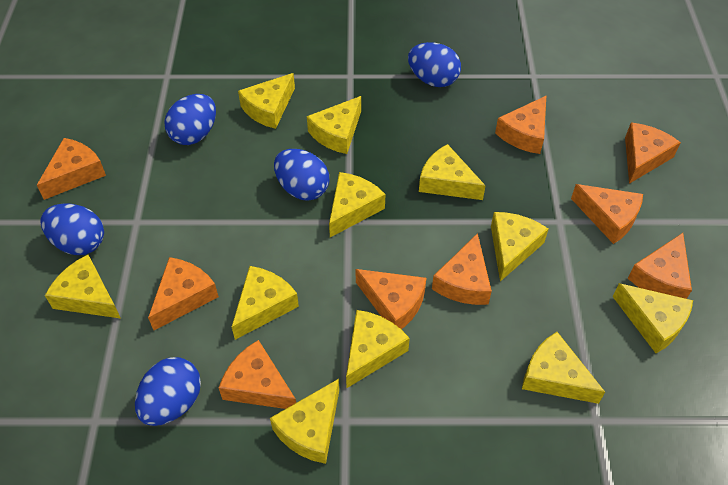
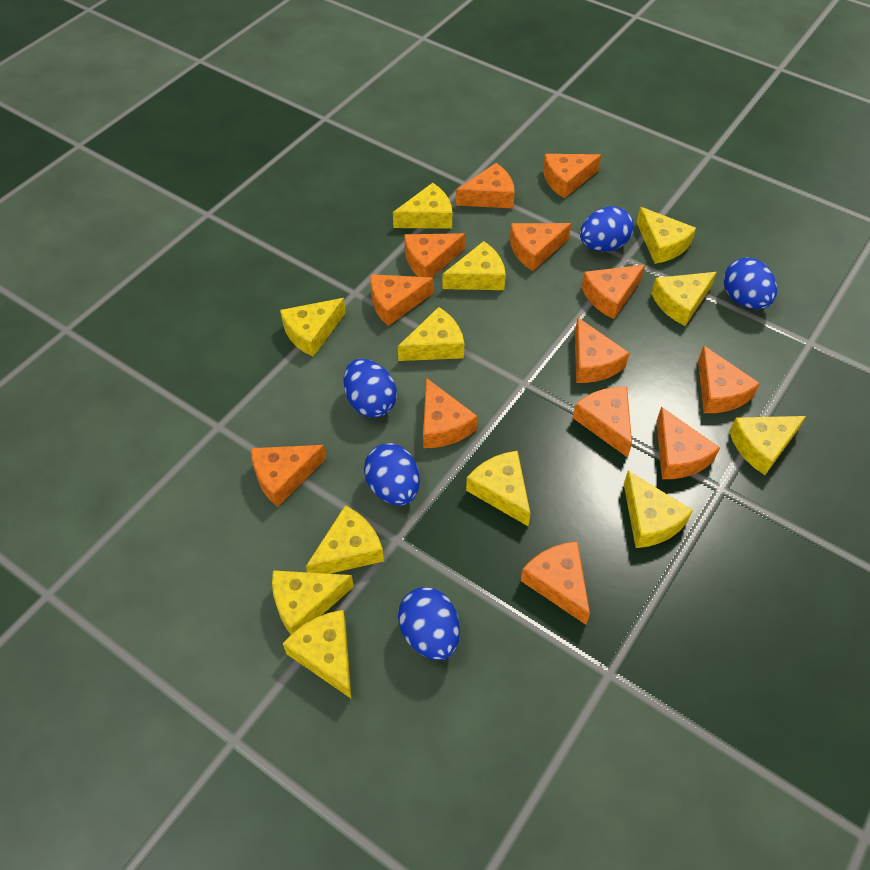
orange cheese: [37,138,106,200] [148,257,219,330] [219,340,296,409] [356,269,426,329] [432,233,492,305] [495,96,546,154] [571,184,643,244] [625,123,681,184] [628,233,692,299] = 9 -> [251,445,326,507] [370,274,434,326] [404,233,465,277] [423,378,477,448] [456,163,515,208] [510,223,571,271] [521,541,590,625] [543,154,601,199] [573,387,632,458] [575,318,629,383] [581,265,645,319] [657,407,720,479] [698,346,760,413] = 13
yellow cheese: [45,255,121,319] [232,266,299,340] [238,73,295,129] [270,379,339,464] [307,96,361,154] [329,172,385,237] [346,310,410,388] [419,144,486,200] [491,212,548,281] [522,332,605,404] [613,283,693,353] = 11 -> [272,570,354,634] [280,298,346,357] [283,610,351,698] [306,505,384,574] [393,183,452,229] [398,307,464,361] [442,241,506,290] [466,451,531,526] [624,470,693,548] [636,207,696,264] [651,272,717,326] [729,416,806,475] = 12

